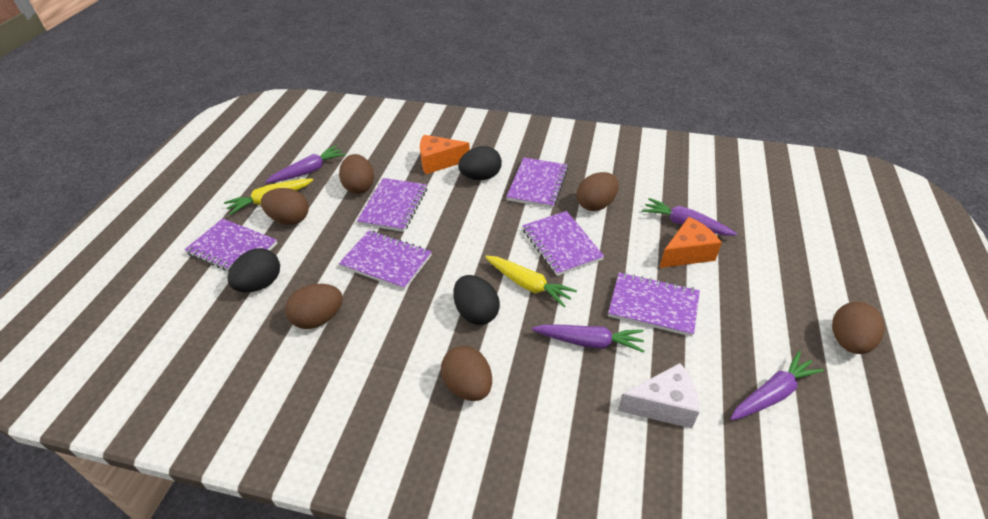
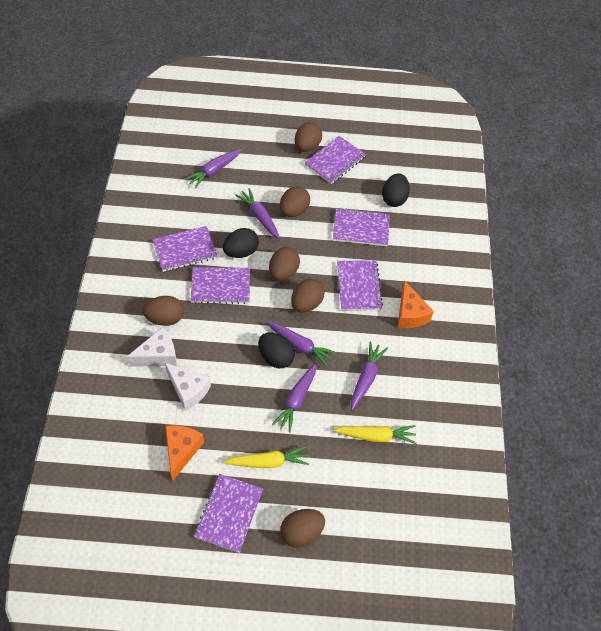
purple carrot: [265,145,346,183] [532,324,644,353] [642,198,737,236] [731,351,824,420] = 4 -> [185,149,241,188] [235,188,280,239] [267,322,337,367] [272,363,317,433] [351,342,388,410] = 5
white cheese: [618,363,699,429] = 1 -> [127,327,177,367] [165,363,211,411] = 2

